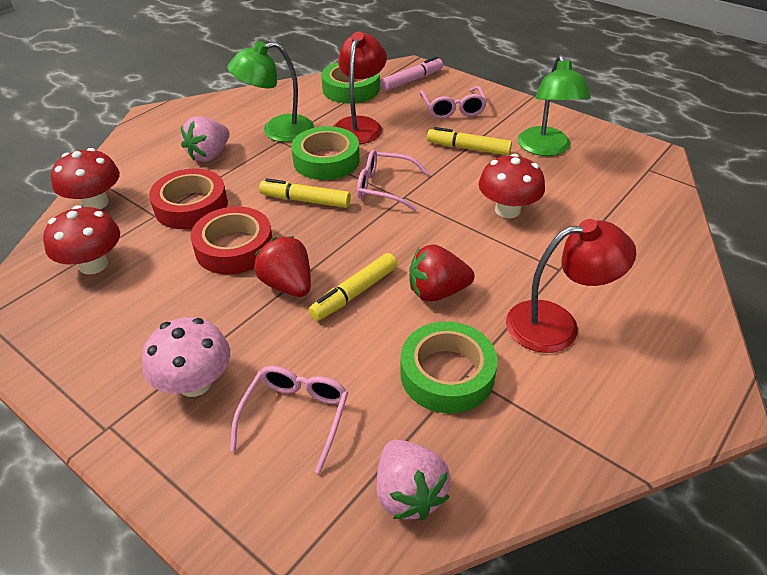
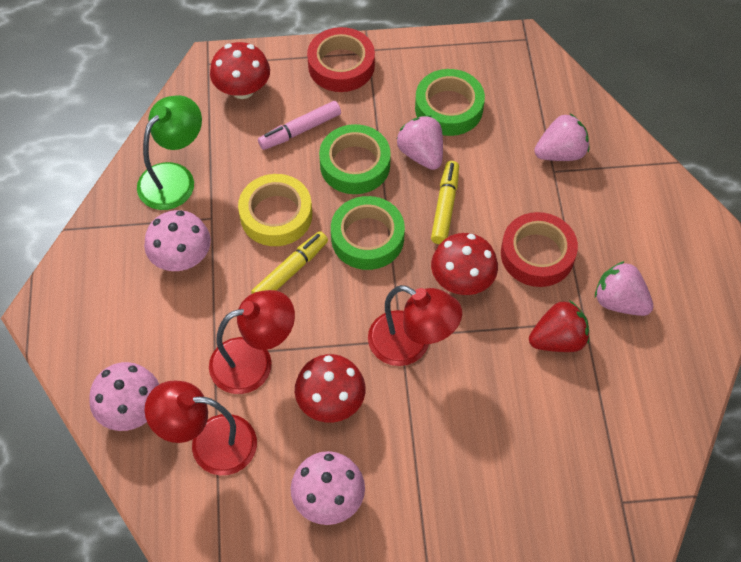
green lamp: [227,41,314,142] [518,55,591,156] = 2 -> [137,95,202,210] = 1
pink glasses: [230,366,348,474] [357,150,429,211] [420,86,487,119] = 3 -> none = 0
pink mushroom: [142,317,230,397] = 1 -> [89,362,159,431] [144,210,211,271] [291,451,365,525] = 3
pink strawberry: [181,116,230,162] [377,440,450,520] = 2 -> [397,115,443,170] [534,114,589,161] [595,261,653,316] = 3
red lamp: [333,32,387,144] [506,219,636,353] = 2 -> [145,380,257,475] [209,290,295,394] [368,285,462,366] = 3
red strawberry: [254,236,311,297] [409,244,474,301] = 2 -> [529,300,589,352] = 1
yellow marker: [259,178,351,208] [309,253,398,321] [427,127,512,155] = 3 -> [251,231,328,294] [431,161,459,244] = 2
yellow tape: none = 0 -> [238,174,312,246] = 1

